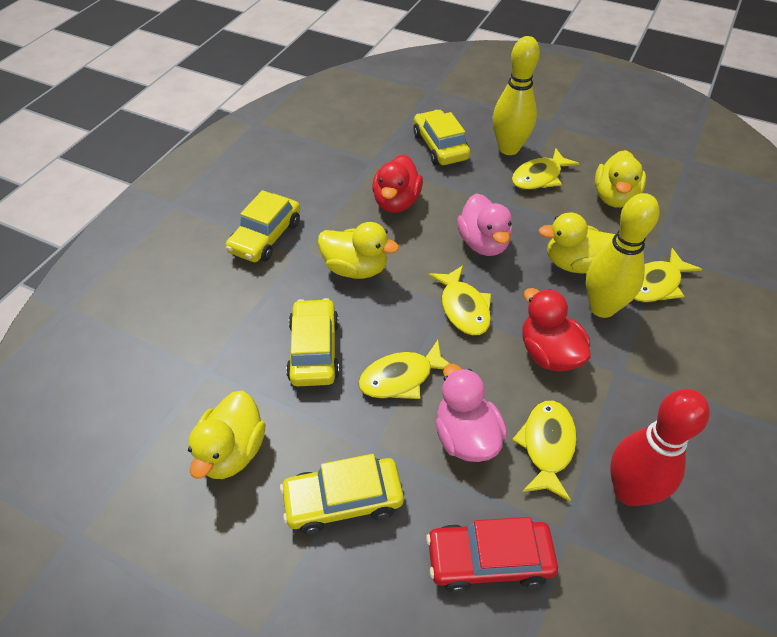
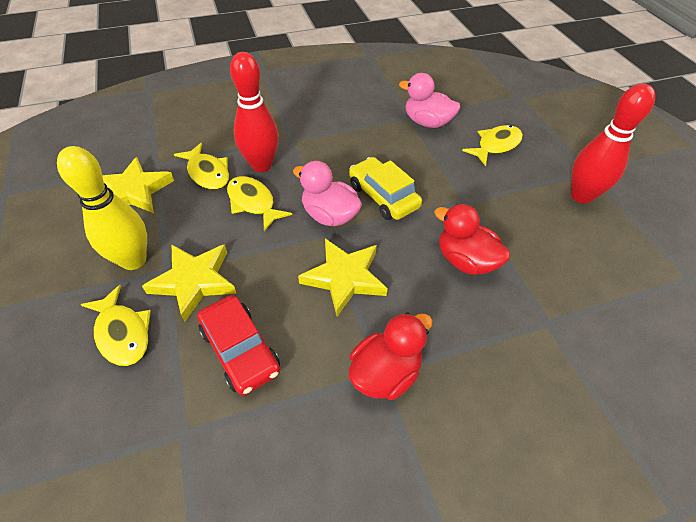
red bowling pin: [610,389,710,506] = 1 -> [230,52,279,172] [571,83,655,204] = 2
yellow bowling pin: [493,36,540,155] [586,193,659,318] = 2 -> [57,146,147,270] = 1
yellow car: [225,190,300,262] [280,454,404,534] [286,298,340,386] [413,110,471,165] = 4 -> [349,157,422,220] = 1
yellow duck: [188,391,266,479] [318,222,399,279] [539,212,616,274] [595,150,646,208] = 4 -> none = 0
yellow fish: [358,340,450,399] [428,265,491,336] [512,148,580,190] [512,401,577,501] [633,248,702,303] = 5 -> [80,285,151,366] [174,143,229,190] [227,176,292,231] [462,125,523,166] = 4
yellow star: none = 0 -> [102,157,174,213] [142,244,237,321] [298,239,388,316] = 3

